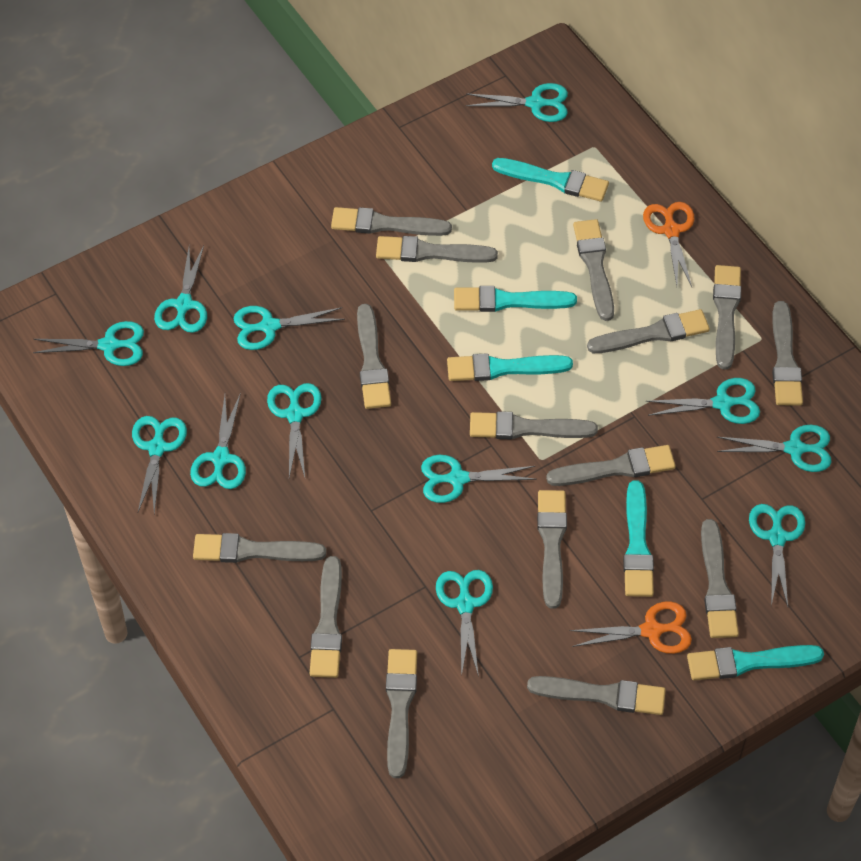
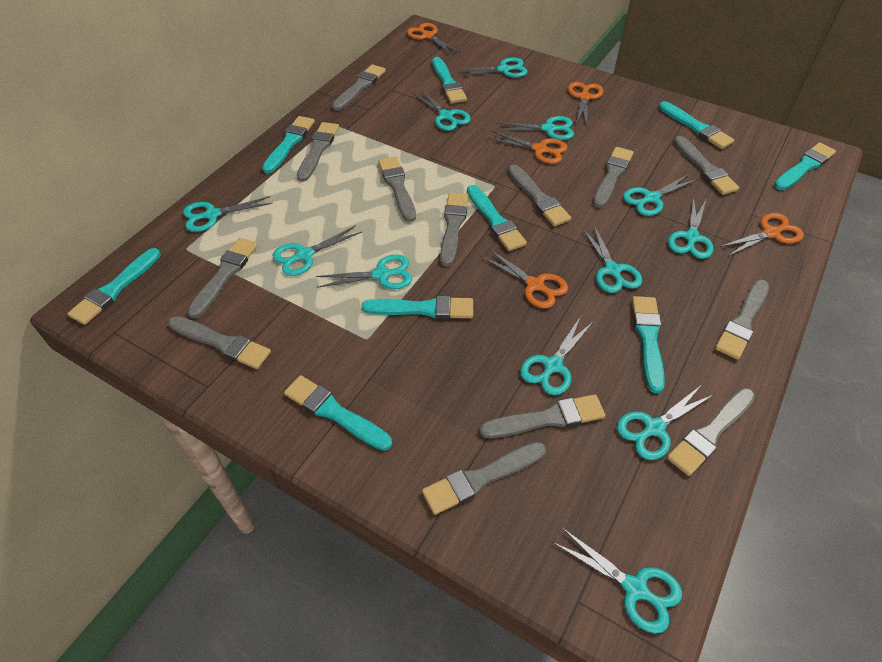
grey brush: [193,533,326,563] [310,556,342,678] [331,207,452,236] [357,304,391,409] [376,236,498,263] [386,649,417,778] [470,411,598,439] [527,676,666,715] [537,490,567,609] [546,445,676,486] [573,219,614,321] [587,309,710,353] [701,519,739,638] [713,265,741,370] [772,301,803,406] = 15 -> [168,316,271,369] [187,238,258,318] [297,122,339,182] [332,64,386,111] [378,157,416,222] [422,442,546,515] [440,193,469,266] [479,394,605,438] [508,164,571,226] [593,147,633,208] [667,388,755,476] [674,136,739,195] [715,280,769,360] = 13
orange scissors: [570,602,692,654] [643,202,694,287] = 2 -> [407,23,460,55] [480,249,568,308] [488,131,567,164] [568,82,603,126] [720,213,804,256] = 5
turquoise brush: [447,353,573,381] [454,286,577,312] [492,158,609,202] [623,480,654,597] [687,645,824,680] = 5 -> [68,248,161,325] [262,116,315,173] [284,375,392,451] [362,296,473,319] [432,57,467,103] [467,185,527,251] [632,296,665,393] [659,101,734,149] [774,143,836,190] = 9

